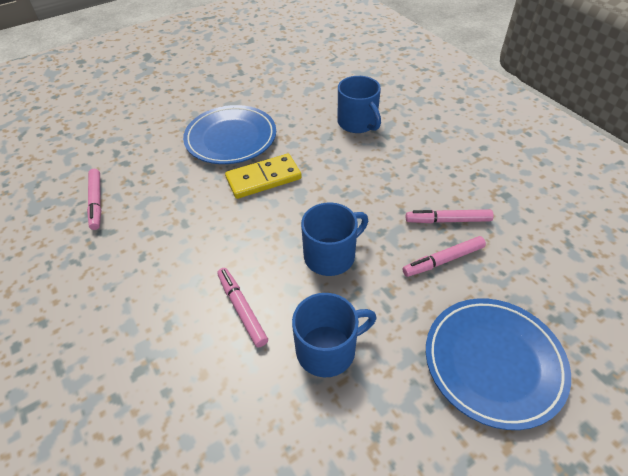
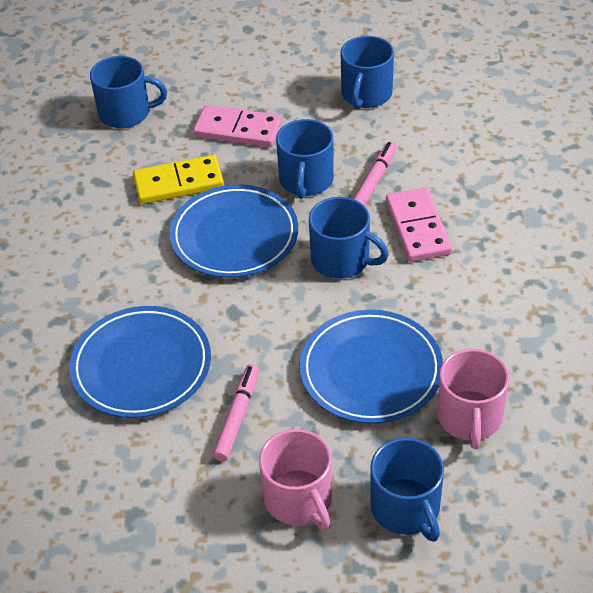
blue mug: [292,293,377,378] [301,202,368,276] [338,76,381,133] = 3 -> [90,56,167,128] [276,119,334,199] [309,197,389,279] [340,36,394,108] [370,438,444,542] = 5
blue plate: [183,105,276,164] [426,298,571,430] = 2 -> [69,306,211,418] [169,185,298,278] [300,310,443,424] = 3
pink domino: none = 0 -> [193,105,282,147] [386,188,452,262] = 2
pink marker: [87,169,101,230] [217,268,268,348] [402,236,486,277] [406,209,494,223] = 4 -> [213,364,259,462] [354,142,396,206] = 2
pink mug: none = 0 -> [259,429,332,530] [437,349,509,449] = 2

